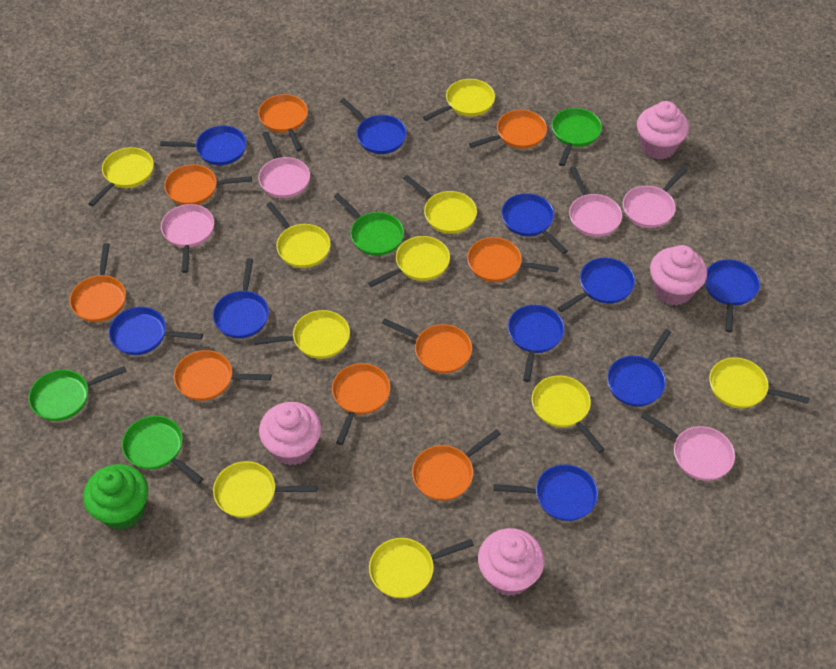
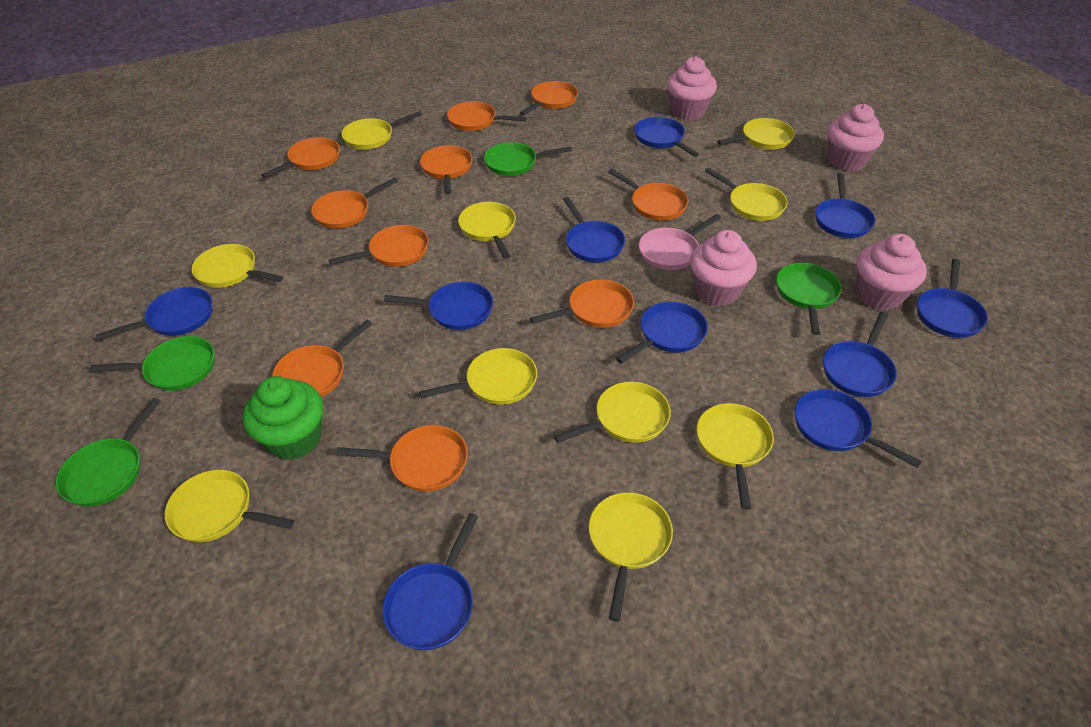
orange pan: [70,243,126,322] [164,164,252,205] [174,350,271,401] [258,94,308,151] [332,363,390,445] [382,318,472,373] [412,429,501,501] [467,237,559,282] [469,110,547,149] = 9 -> [261,137,340,178] [272,320,372,397] [311,178,398,229] [329,225,429,267] [336,425,468,492] [420,145,472,195] [447,101,527,131] [520,81,578,115] [530,279,634,328] [608,169,689,221] = 10
pink pan: [161,204,214,273] [258,132,310,198] [569,166,622,237] [623,167,687,228] [641,412,735,481] = 5 -> [639,214,721,270] = 1

